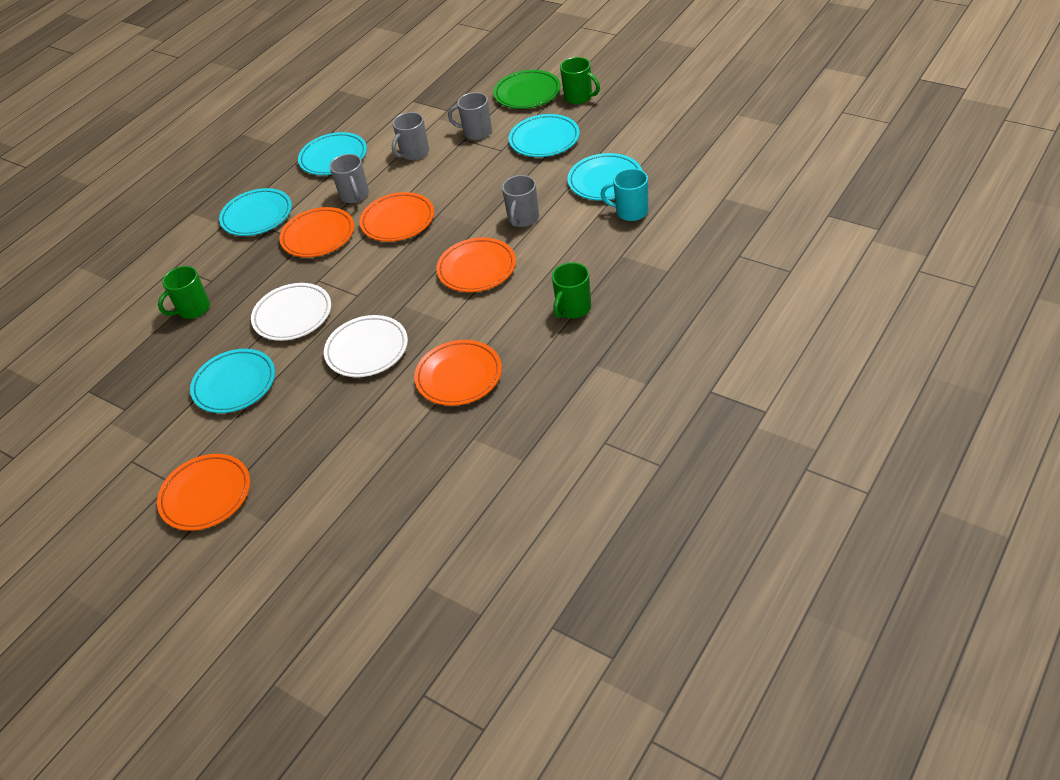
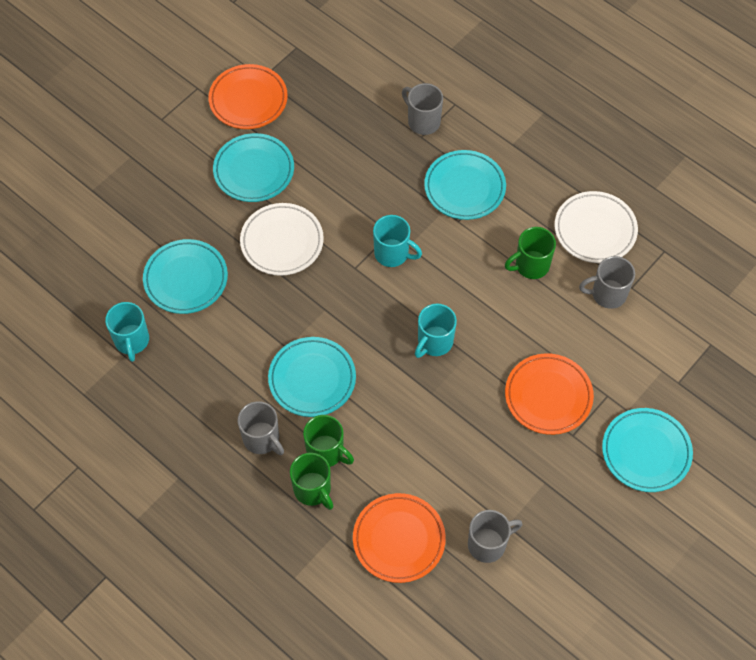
green plate: [493,70,561,109] = 1 -> none = 0
orange plate: [157,454,250,531] [279,207,354,257] [360,192,434,242] [414,340,502,406] [436,237,516,292] = 5 -> [208,64,288,129] [353,493,446,583] [505,353,594,435] = 3
turquoise mug: [600,168,648,221] = 1 -> [105,302,149,362] [373,215,422,267] [415,304,457,358] = 3

